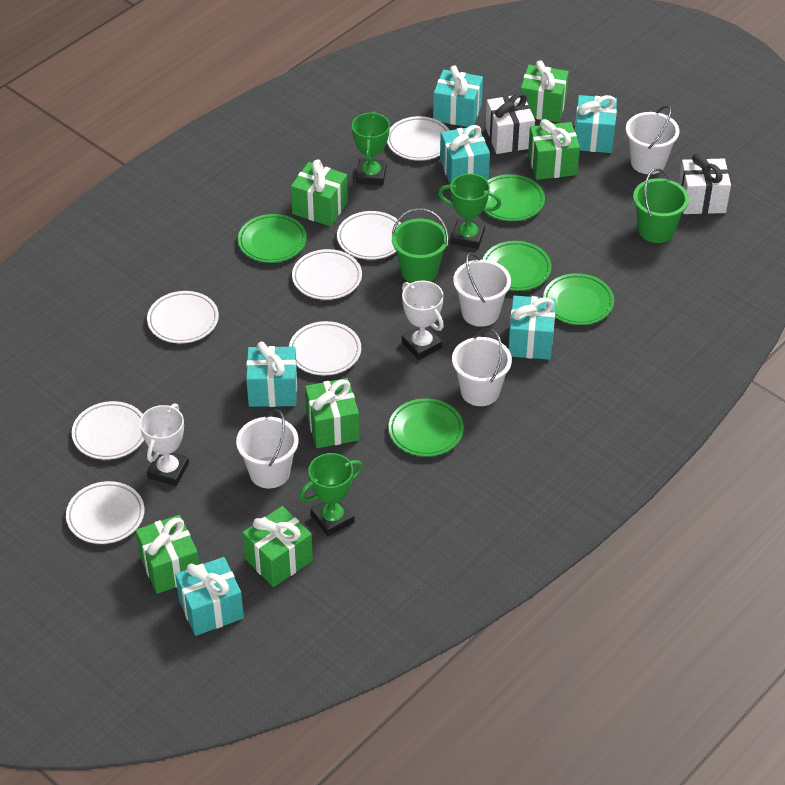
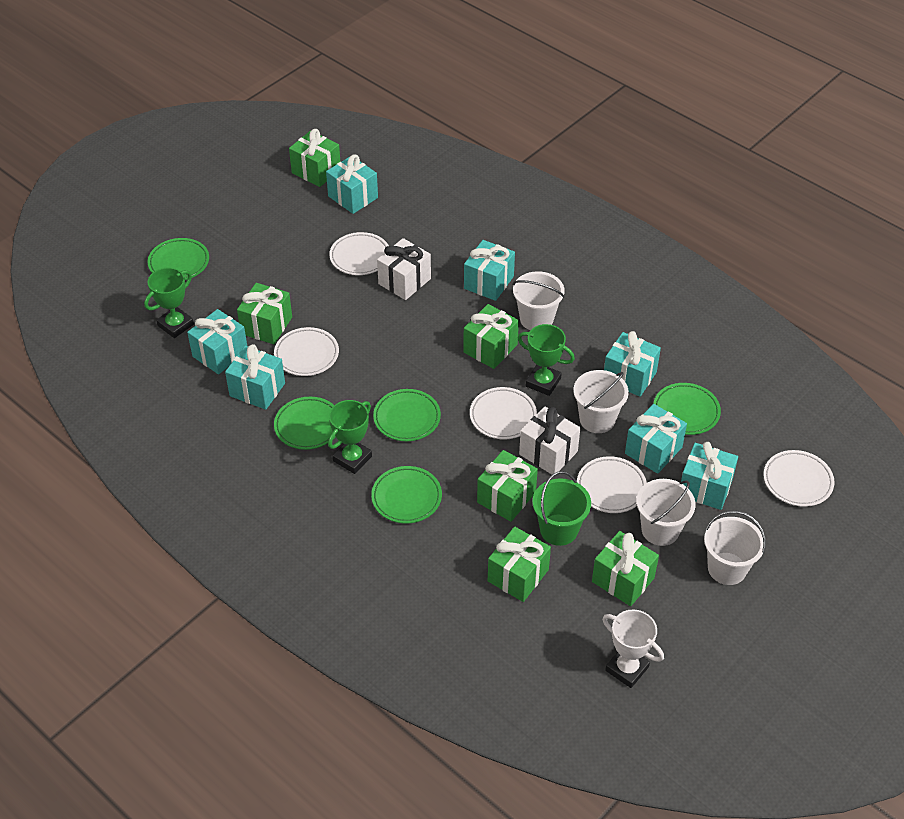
green bucket: [392,208,449,283] [633,168,689,243] = 2 -> [532,471,591,546] = 1
turquoise gift: [175,557,244,636] [246,342,297,407] [433,66,483,127] [440,125,490,184] [509,296,556,360] [575,95,617,153] = 6 -> [187,309,247,374] [225,344,285,410] [326,155,378,214] [464,240,515,301] [604,331,661,397] [625,404,687,474] [681,442,738,510] = 7
white plate: [66,481,144,544] [72,401,144,460] [147,291,219,343] [289,321,361,376] [292,249,362,300] [337,211,401,260] [387,116,450,161] = 7 -> [274,327,339,376] [329,232,389,275] [470,387,537,440] [577,456,647,513] [763,450,835,507] = 5
white trophy: [140,403,189,486] [402,281,444,360] = 2 -> [602,609,664,688] = 1

